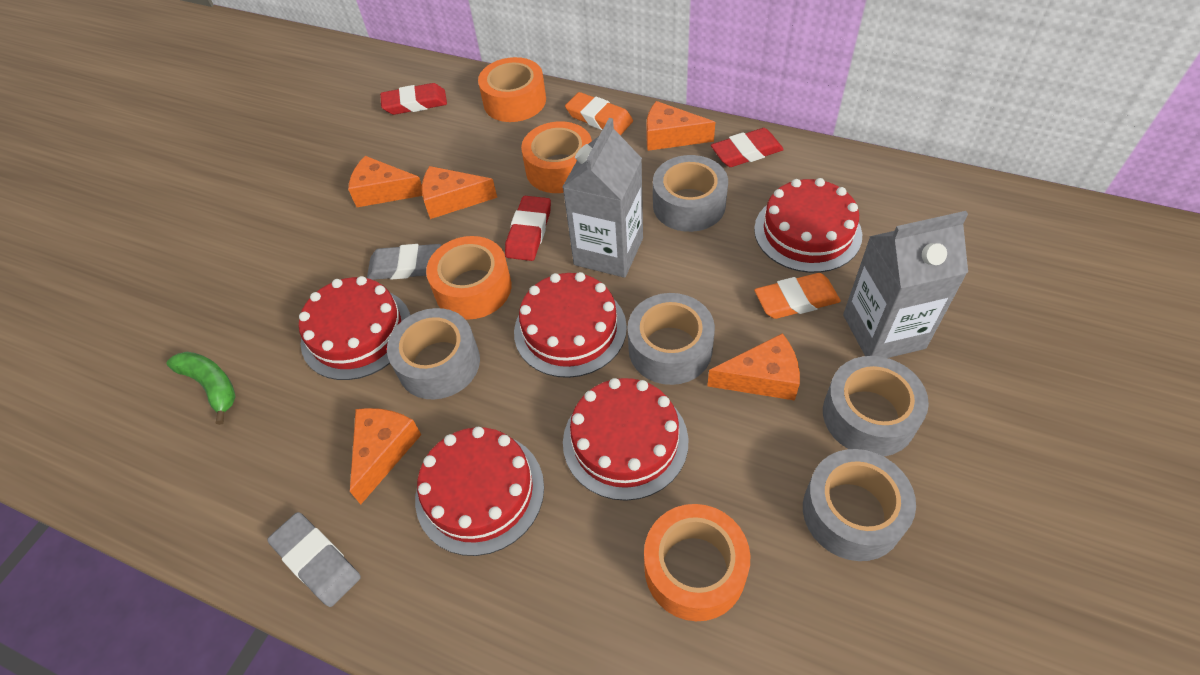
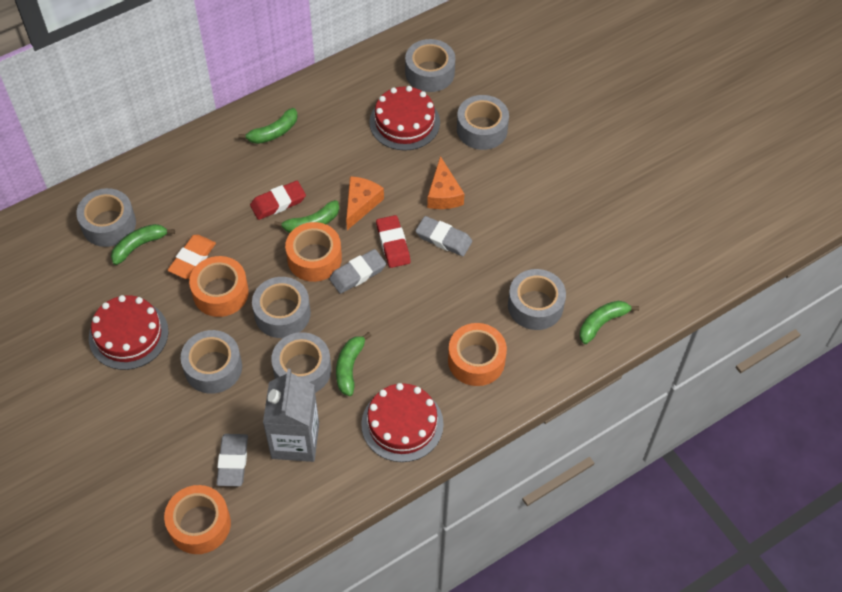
green banana: [166,352,236,425] = 1 -> [111,224,175,265] [238,108,298,144] [274,200,339,233] [336,332,372,396] [580,301,639,344] = 5
grey carton: [563,118,643,278] [843,211,968,358] = 2 -> [263,369,319,462] = 1
grey eraser: [267,512,361,607] [367,244,441,280] = 2 -> [216,434,248,486] [329,249,386,294] [416,216,472,256] = 3
grey tape: [387,308,480,399] [628,293,715,385] [653,155,728,232] [803,449,916,561] [823,356,929,457] = 5 -> [76,188,136,247] [181,330,242,394] [252,277,311,338] [271,332,331,393] [405,39,455,92] [457,95,509,150] [508,269,566,330] = 7
orange cheese: [348,156,422,207] [350,408,421,504] [422,166,497,219] [646,101,715,151] [707,333,800,400] = 5 -> [346,176,384,230] [427,156,464,209] = 2
orange eraser: [565,92,633,135] [754,273,841,319] = 2 -> [168,235,216,279] = 1
red cake: [299,276,410,380] [415,427,544,556] [514,272,627,378] [563,378,689,501] [754,178,862,273] = 5 -> [89,295,169,370] [361,383,444,462] [369,86,440,151] = 3
red eraser: [380,83,447,115] [505,196,551,261] [711,128,784,167] = 3 -> [250,181,306,220] [376,215,411,268] = 2

